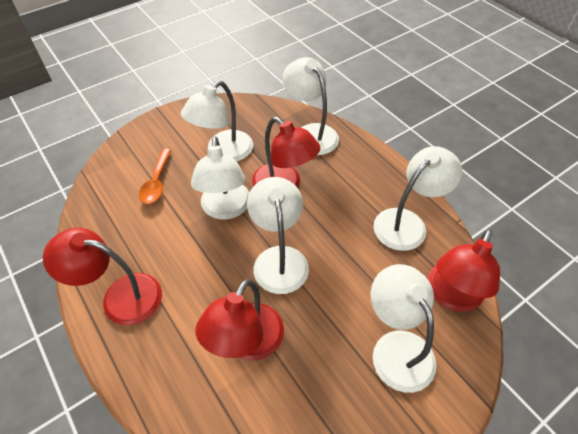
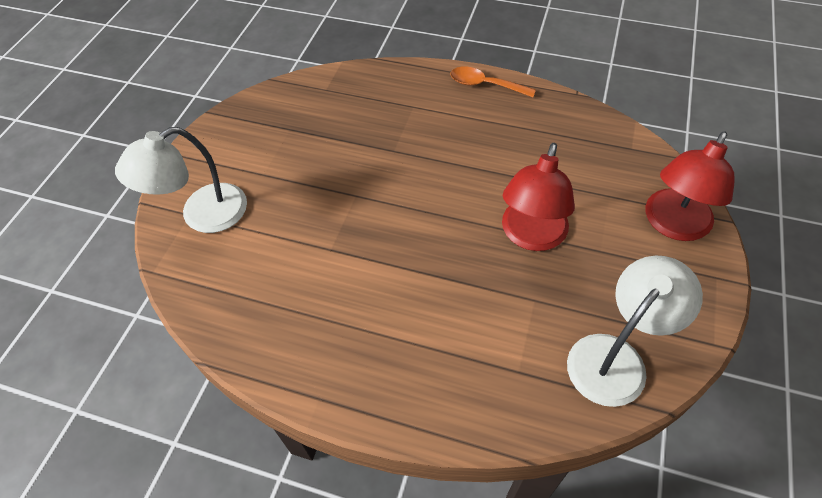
red lamp: [43,228,162,325] [196,279,284,361] [252,117,320,188] [427,229,500,312] = 4 -> [502,143,575,251] [645,131,735,241] = 2
white lamp: [181,81,253,162] [191,136,250,220] [247,177,309,294] [283,57,339,155] [371,264,436,393] [374,146,462,251] = 6 -> [115,127,247,233] [567,256,703,407] = 2

